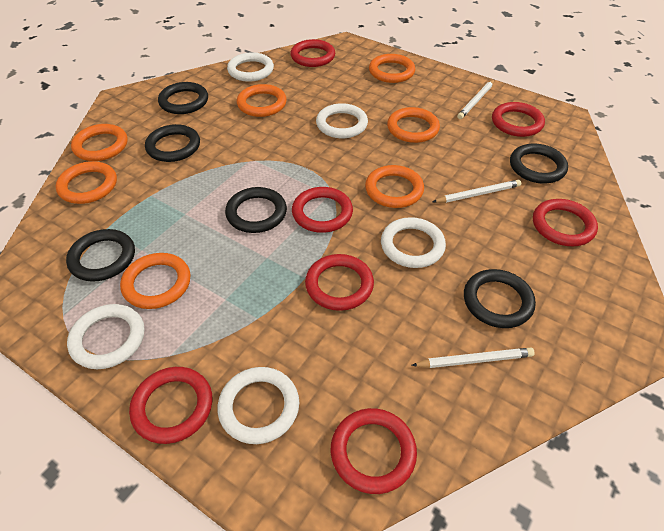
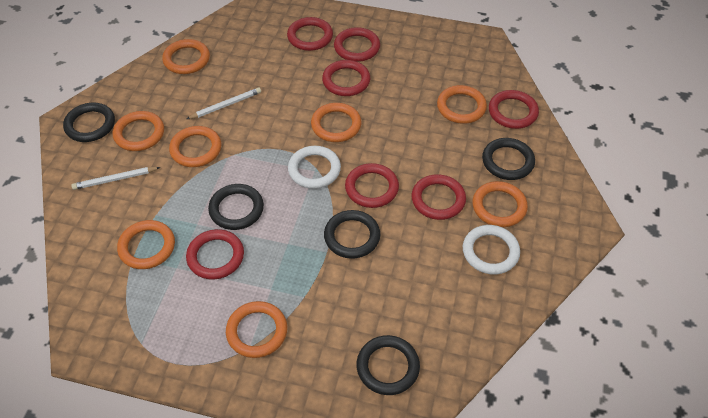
black ring: [66,229,135,282] [145,124,200,162] [158,82,208,114] [225,187,287,233] [464,269,536,328] [510,144,568,184] = 6 -> [63,103,115,142] [208,184,264,230] [324,210,380,259] [356,335,420,395] [482,138,535,180] = 5
orange ring: [56,161,117,204] [71,124,127,161] [120,253,190,309] [237,84,287,117] [365,165,424,208] [369,54,415,83] [387,107,440,143] = 7 -> [112,111,164,151] [117,220,175,269] [162,39,210,74] [169,126,221,167] [226,301,287,358] [311,103,361,142] [437,85,487,124] [472,181,528,227] = 8
white pencil: [412,347,535,368] [433,180,521,203] [457,79,495,119] = 3 -> [71,167,161,190] [187,87,261,119] = 2
white ring: [67,304,145,369] [217,367,299,444] [227,52,274,82] [316,103,368,138] [381,217,446,268] = 5 -> [288,146,341,189] [463,225,520,274] = 2

